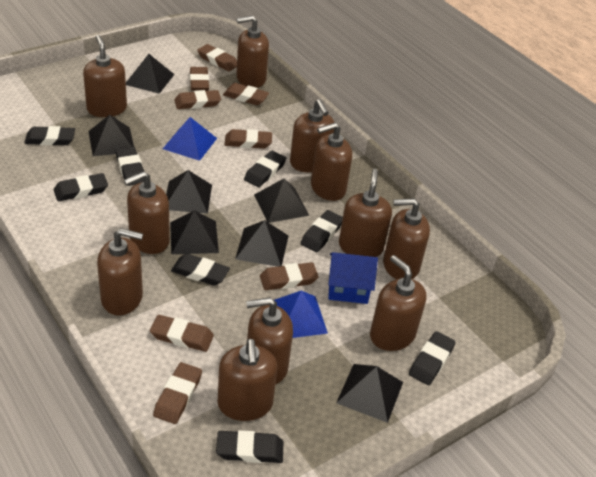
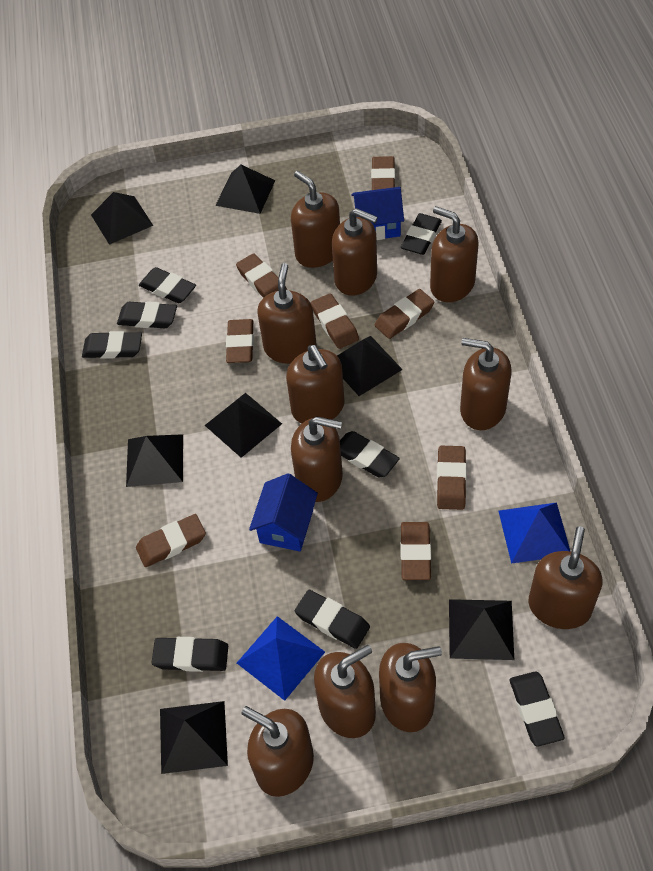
blue house: [328,252,378,304] = 1 -> [249,473,318,551] [351,187,404,240] = 2

